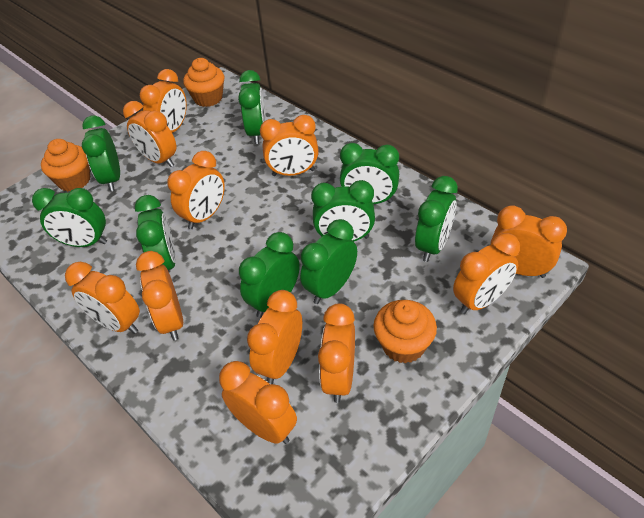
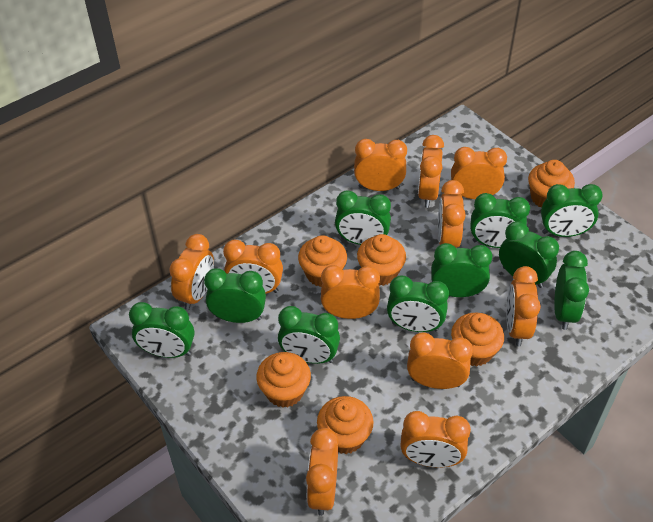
green clock: [32,188,107,247] [82,116,120,192] [135,195,176,272] [238,70,266,144] [239,232,300,318] [300,219,357,304] [311,180,375,241] [340,143,399,204] [415,176,458,262] = 9 -> [129,302,195,358] [204,268,266,323] [278,306,340,364] [335,190,391,245] [387,276,449,332] [431,243,492,297] [470,193,530,248] [499,221,559,288] [541,184,603,237] [554,251,589,330] = 10
orange cupcake: [41,139,90,192] [183,58,224,107] [373,300,437,364] = 3 -> [256,352,311,408] [298,235,347,287] [317,396,374,454] [357,234,406,286] [451,313,504,367] [528,160,575,208] = 6

